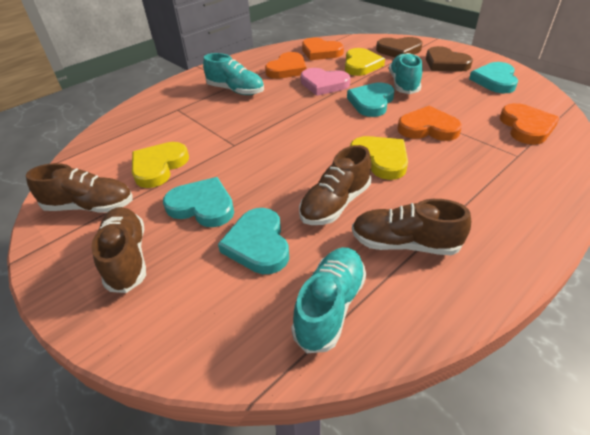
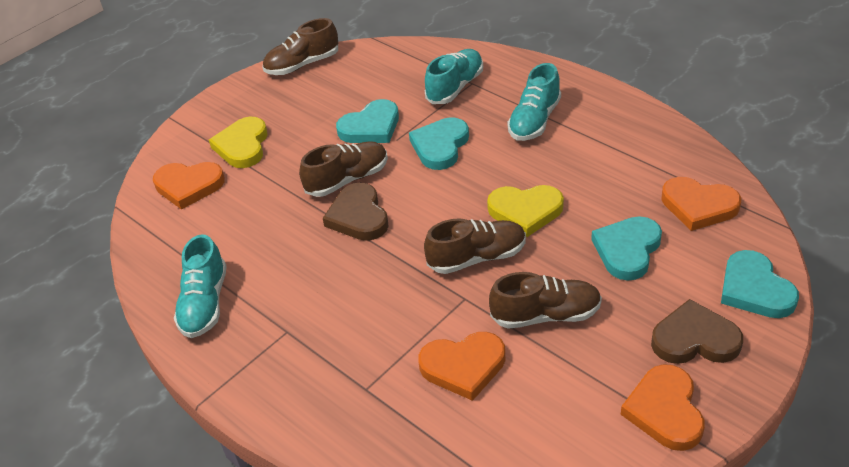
pink heart: [301,68,351,96] = 1 -> none = 0
yellow heart: [132,142,189,188] [345,48,385,76] [350,136,408,180] = 3 -> [209,117,268,168] [487,185,564,237] = 2

